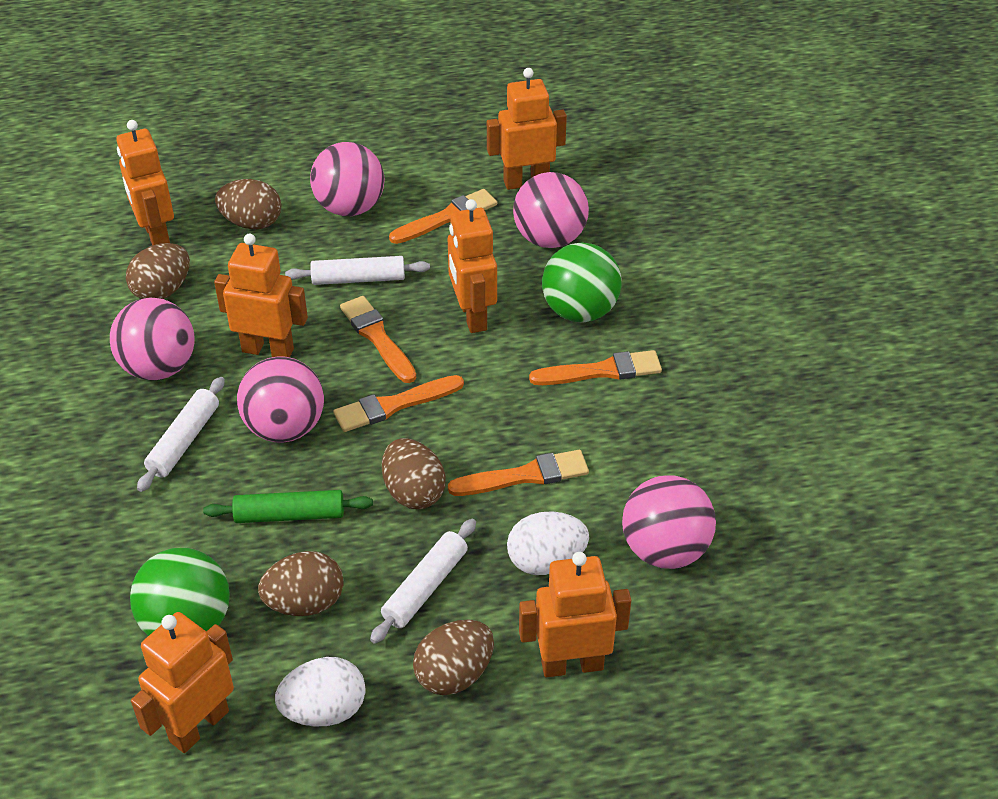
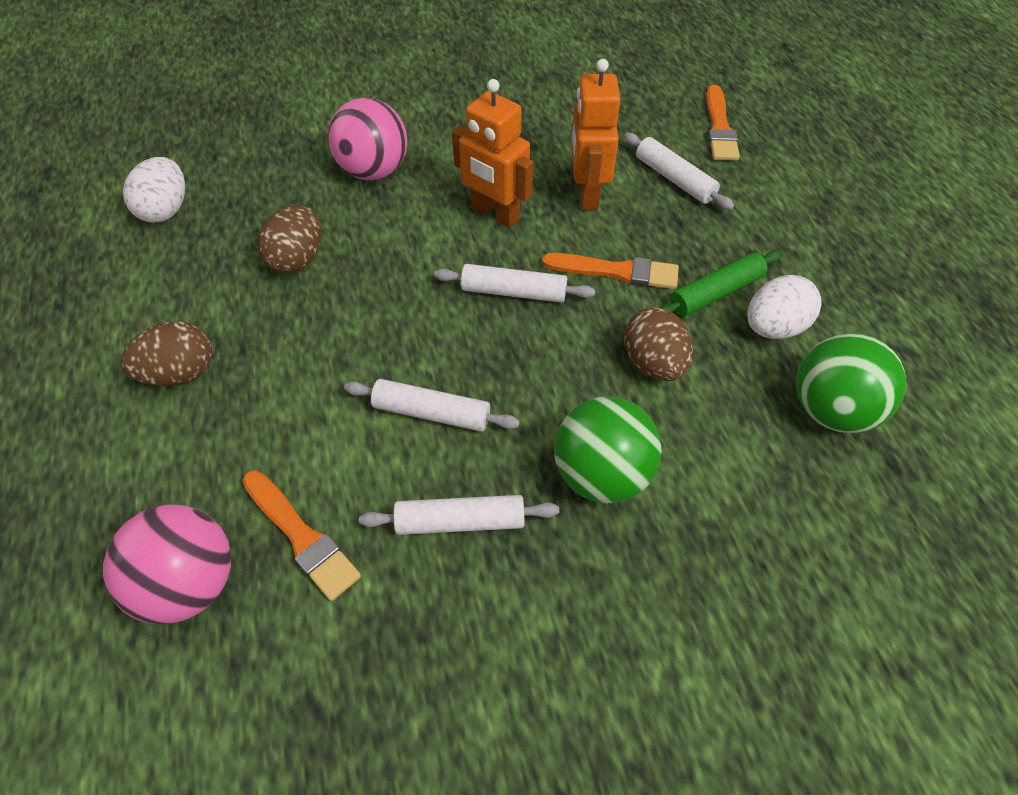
brown egg: [126,243,190,299] [215,179,281,229] [258,551,344,616] [382,438,445,509] [413,620,494,695] = 5 -> [120,321,213,387] [257,205,321,273] [624,307,693,381] = 3
orange brush: [333,375,464,432] [340,296,416,383] [389,189,497,244] [448,450,589,496] [529,350,662,385] = 5 -> [242,470,361,601] [542,253,679,289] [706,85,740,160] = 3
orange robot: [116,120,174,246] [131,612,234,753] [214,233,308,357] [448,199,497,333] [487,68,567,190] [519,552,631,677] = 6 -> [452,79,534,228] [571,59,621,210] = 2
pink ball: [110,298,195,380] [237,356,324,442] [310,142,384,216] [513,172,589,248] [622,475,716,569] = 5 -> [103,504,231,624] [328,98,407,180] = 2
white rolling pin: [137,377,225,492] [285,256,430,285] [370,519,476,644] = 3 -> [344,379,520,432] [359,495,559,535] [434,264,595,303] [624,133,734,210] = 4

